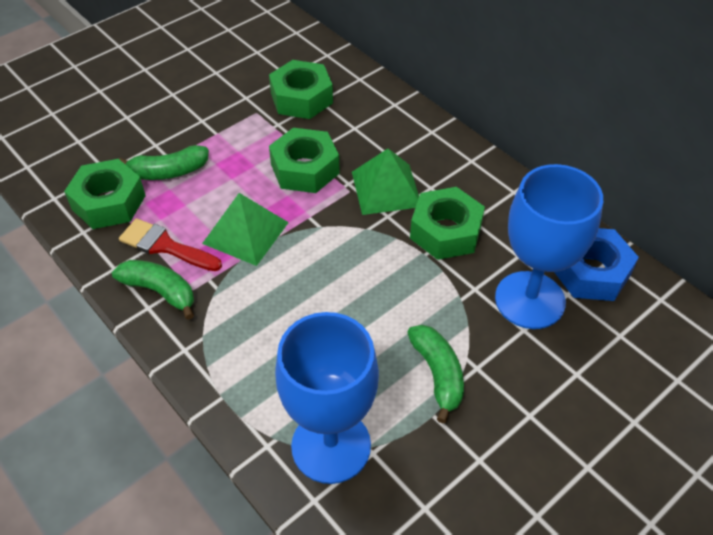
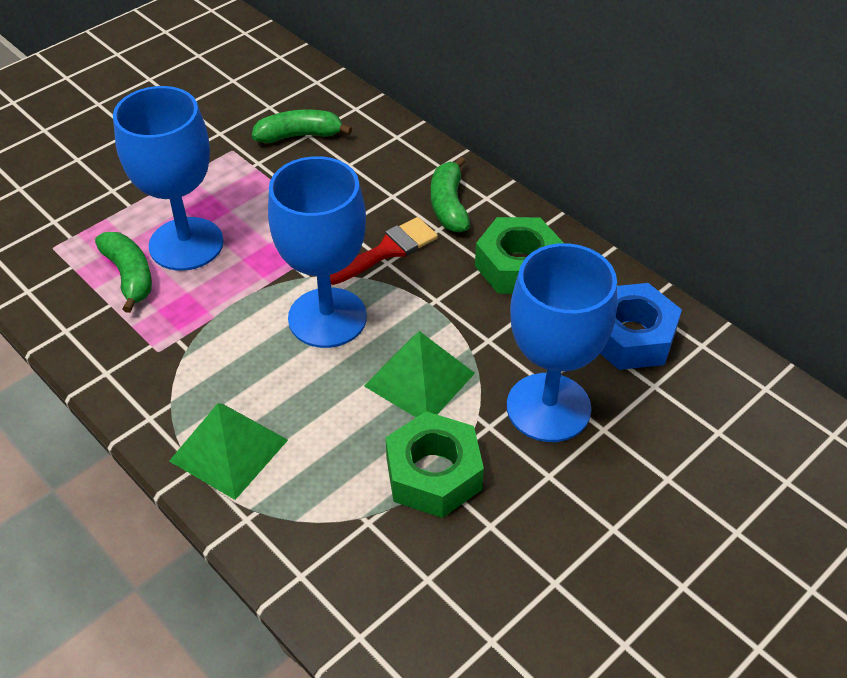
blue goblet: [275,312,379,484] [495,164,603,329] = 2 -> [113,86,224,271] [268,156,367,348] [507,243,617,442] = 3
green nut: [64,159,146,229] [269,60,333,119] [269,128,340,193] [410,187,485,260] = 4 -> [386,411,484,518] [475,217,564,294] = 2

